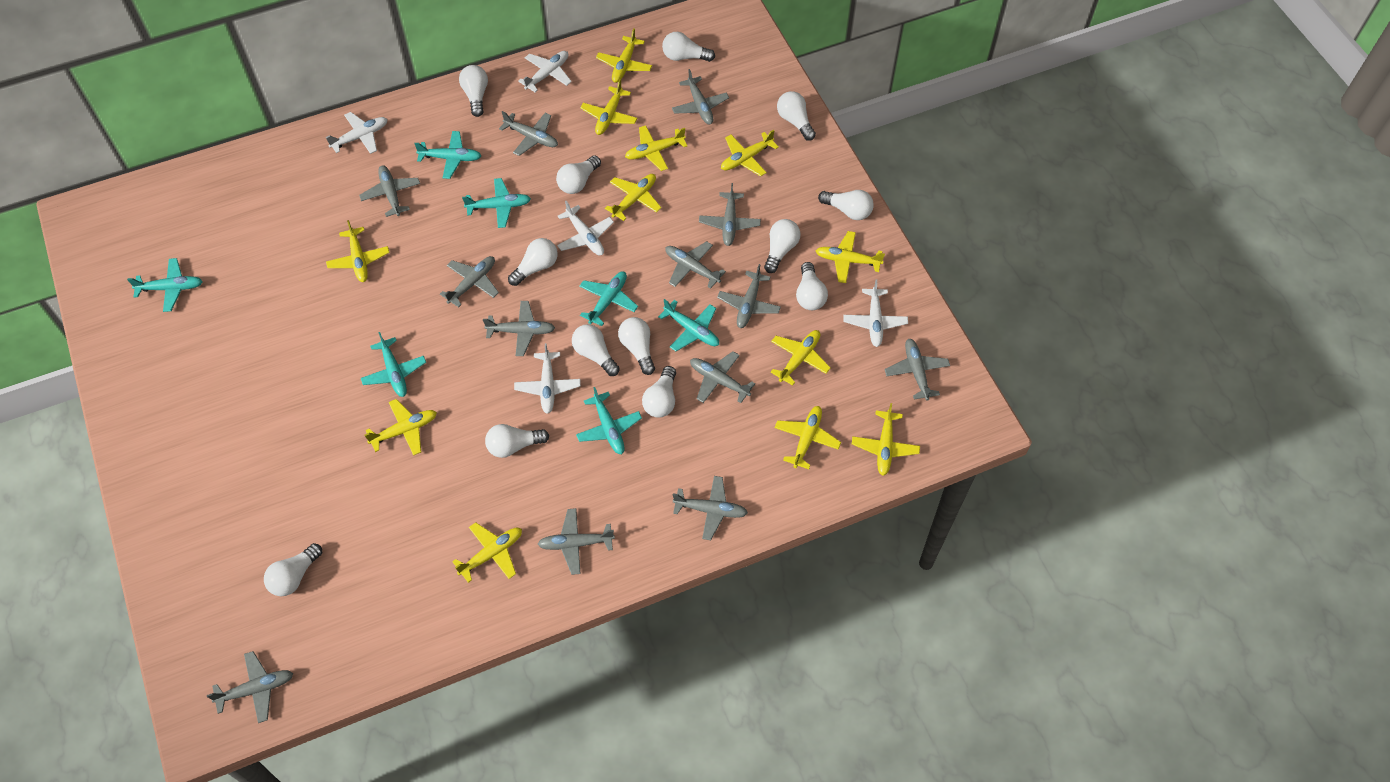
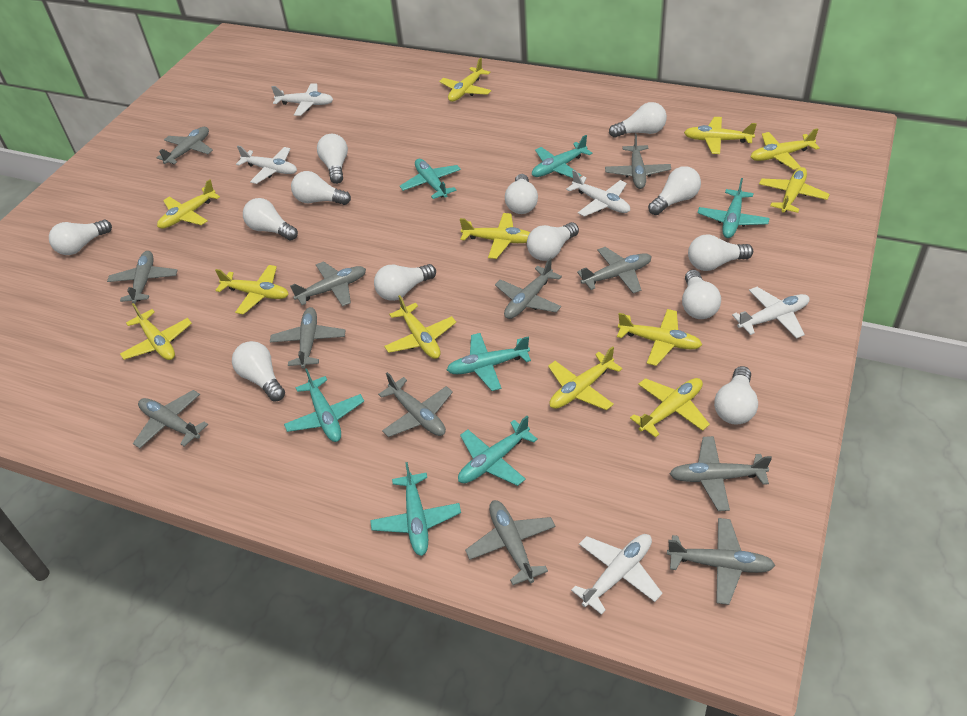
grey plane: [207,651,293,723] [359,165,420,217] [440,256,499,307] [483,301,555,356] [499,111,558,156] [538,508,615,575] [665,241,726,289] [672,69,729,125] [673,476,748,540] [690,351,755,403] [699,183,761,246] [717,264,781,328] [884,339,950,401] = 13 -> [107,251,177,304] [133,390,208,448] [157,127,213,164] [270,307,345,369] [290,261,366,307] [378,372,453,437] [465,500,556,585] [495,258,562,319] [577,247,652,293] [605,133,671,189] [667,518,775,605] [670,436,772,511] = 12

